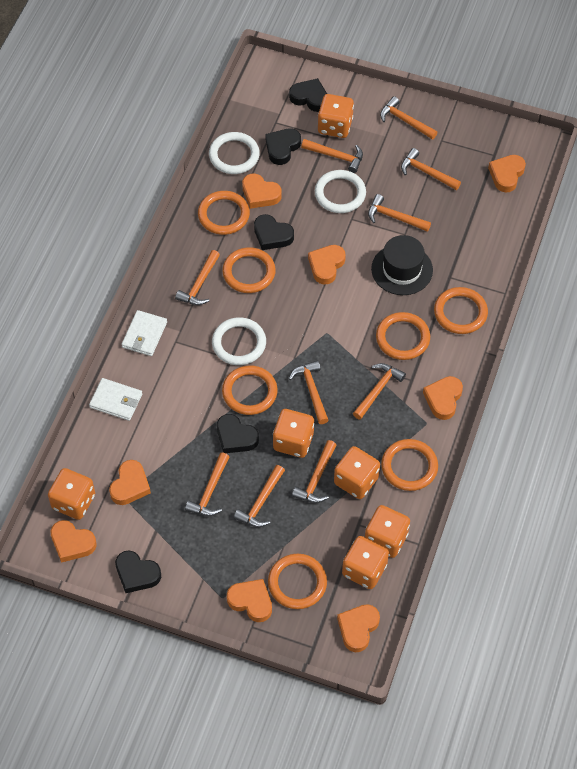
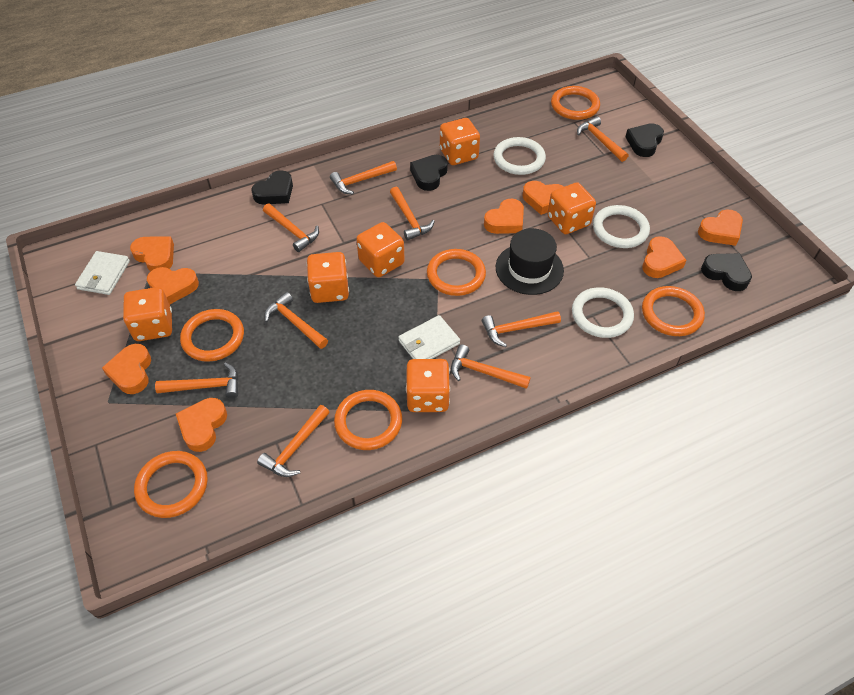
black heart: [115,550,161,593] [217,414,259,453] [254,214,294,250] [265,128,301,165] [289,78,327,112] = 5 -> [251,170,293,205] [410,155,448,191] [625,123,664,157] [701,253,752,291] = 4
orange hammer: [175,250,220,305] [185,452,229,516] [234,465,285,527] [289,361,329,424] [292,440,336,503] [301,139,363,173] [353,363,406,420] [368,194,431,232] [380,96,438,140] [401,148,461,190] = 10 -> [155,362,239,398] [257,405,329,477] [263,203,319,252] [264,292,328,349] [330,161,397,194] [390,187,435,241] [451,344,531,389] [482,311,561,347] [577,116,628,162] = 9
orange ring: [198,191,250,235] [222,247,276,293] [222,365,278,415] [268,554,327,609] [376,312,430,360] [381,439,438,491] [434,287,488,334] = 7 -> [134,451,208,518] [180,309,244,362] [334,390,402,450] [427,249,486,296] [551,86,600,120] [642,286,705,336] = 6

